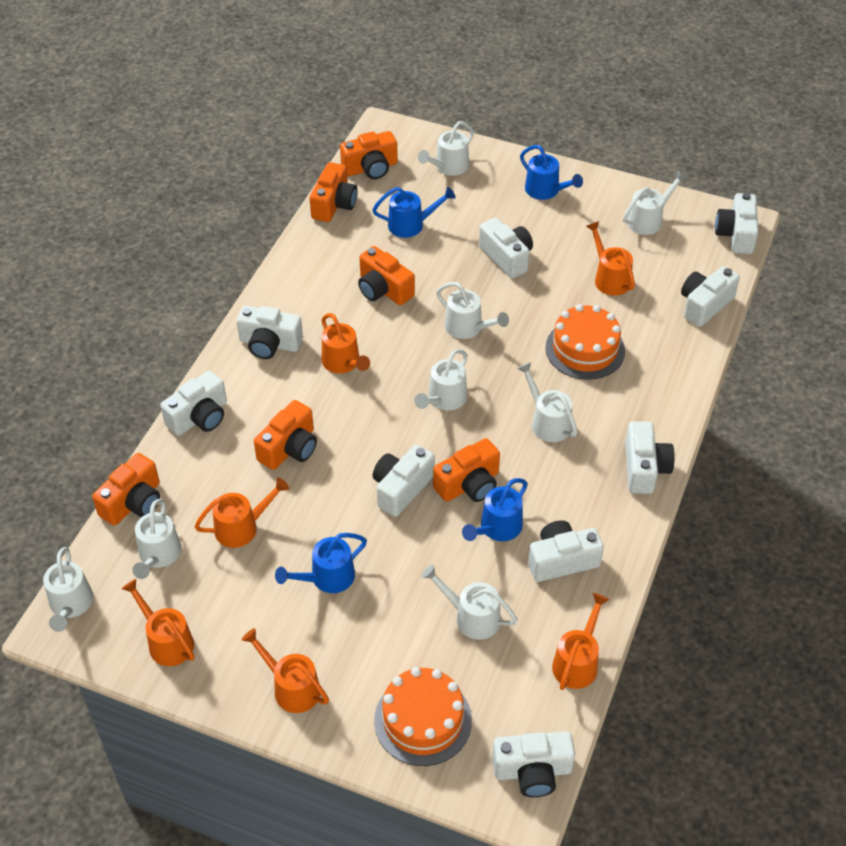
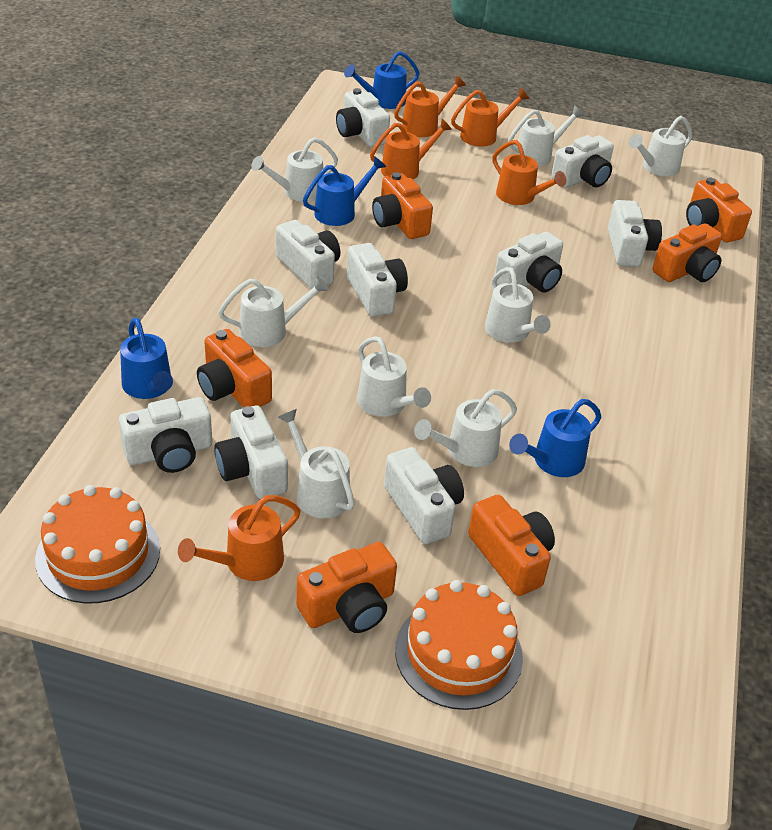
orange watering can: [122,579,194,666] [194,478,289,548] [242,628,329,713] [322,313,370,373] [552,593,609,690] [586,221,635,296] = 6 -> [178,495,301,581] [370,119,452,179] [394,76,466,137] [451,88,530,147] [492,140,567,205] = 5

